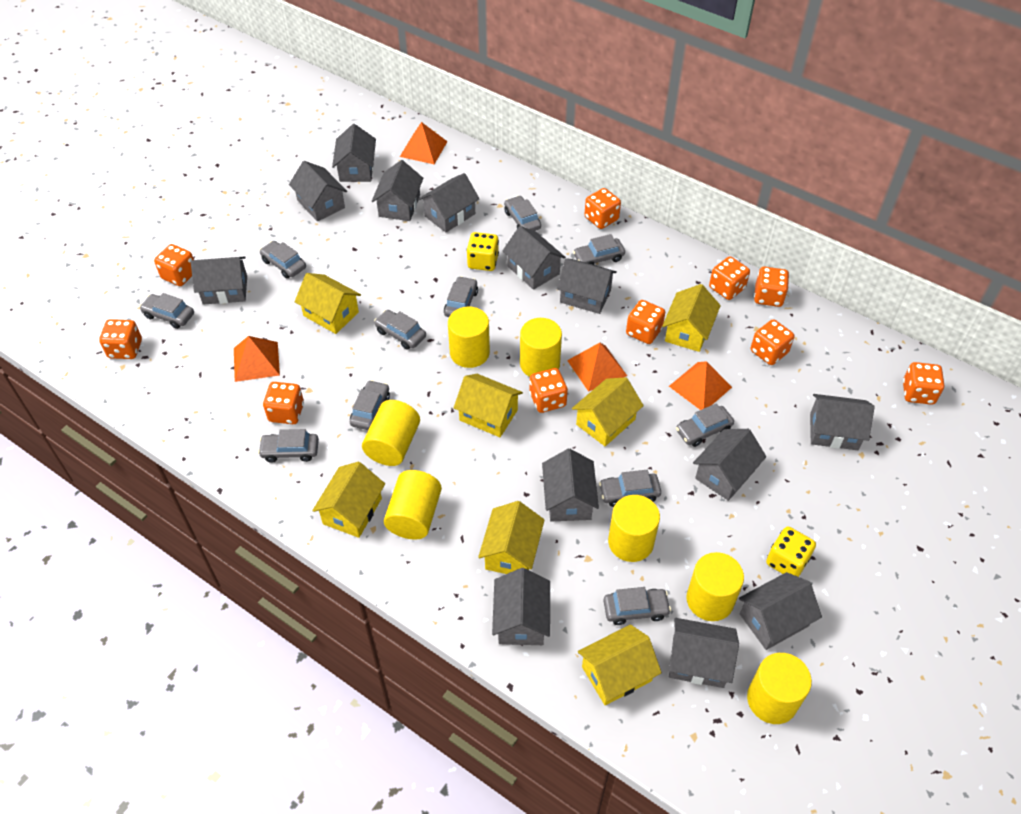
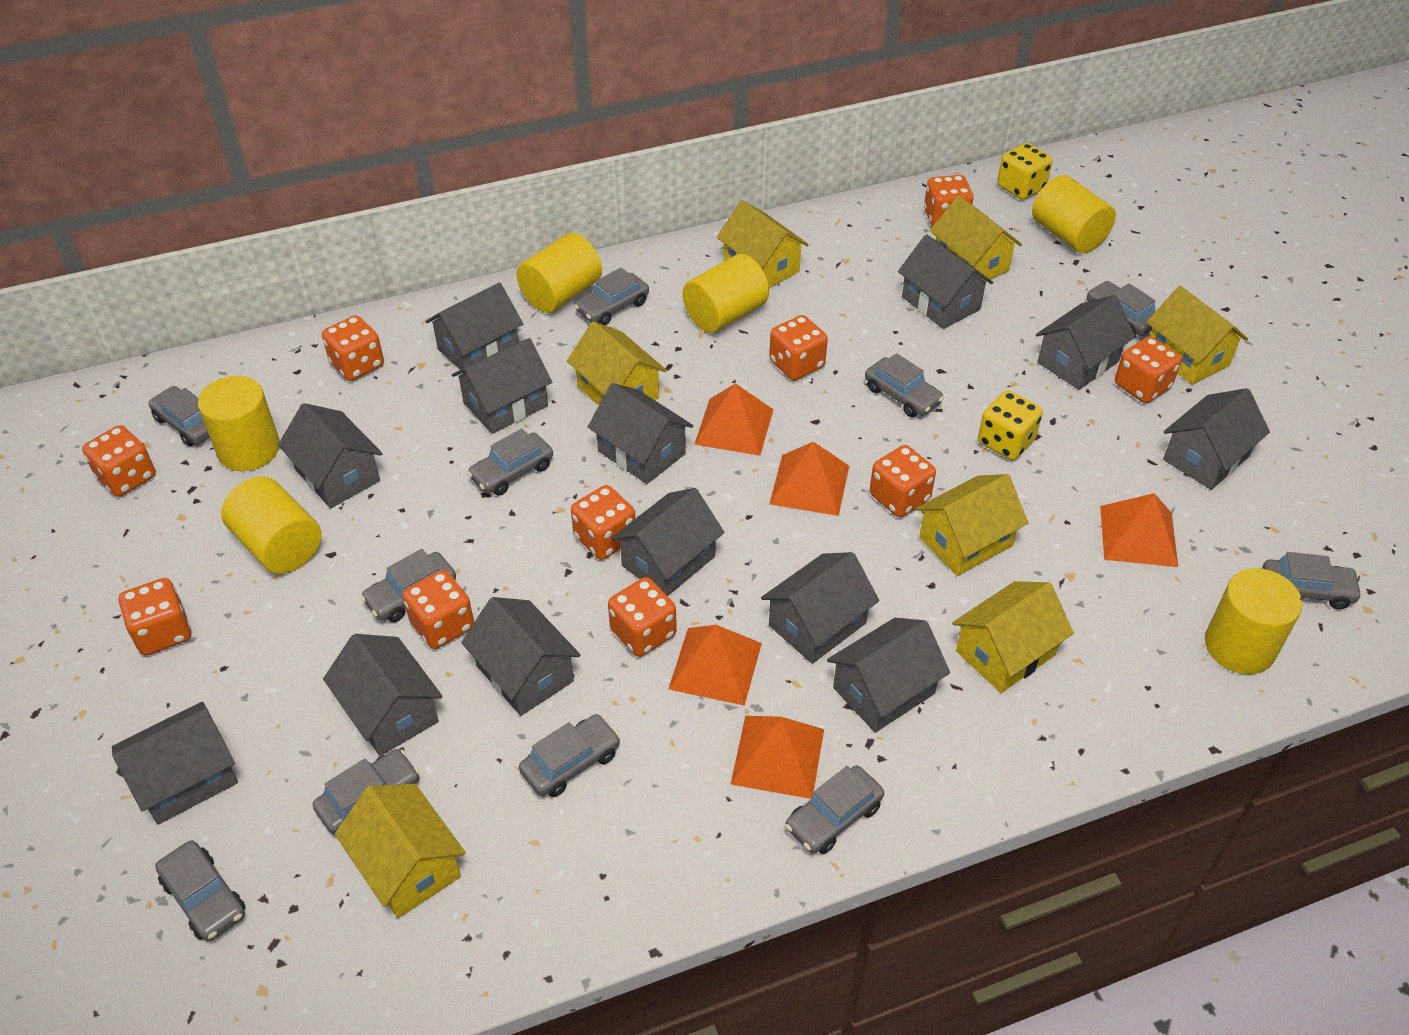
orange pyramid: [234,336,280,382] [400,122,448,164] [567,343,627,392] [669,361,732,410] = 4 -> [668,625,762,706] [694,383,774,456] [731,716,824,799] [770,442,849,516] [1100,493,1178,567] = 5
yellow cylinder: [362,400,420,466] [384,470,442,540] [448,307,490,368] [520,318,562,377] [608,495,660,562] [687,552,744,621] [747,653,812,724] = 7 -> [198,376,280,471] [221,476,322,574] [516,233,602,313] [683,254,769,333] [1032,175,1116,253] [1205,568,1302,674] = 6

